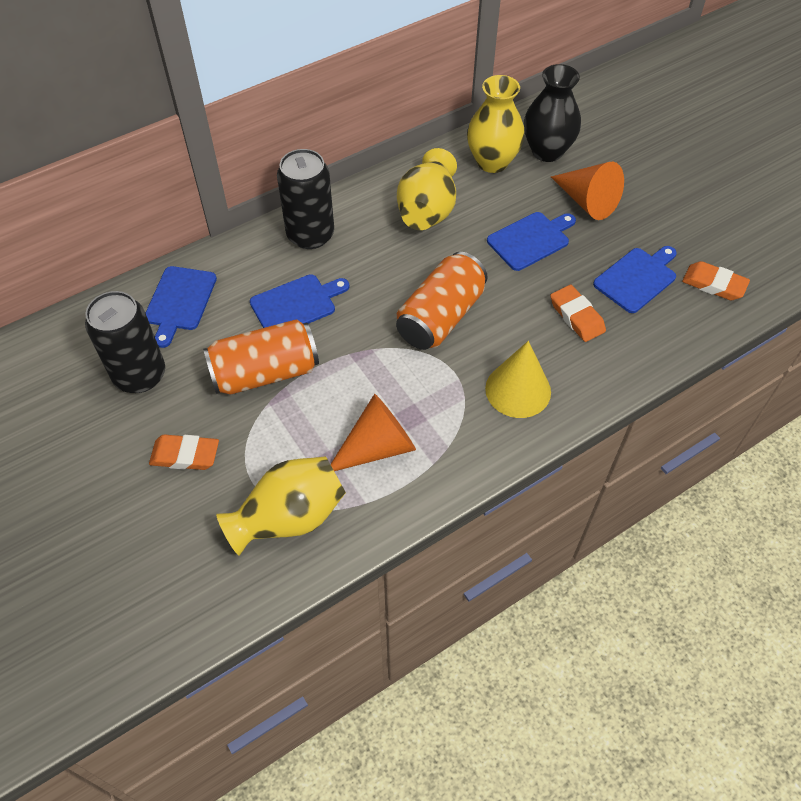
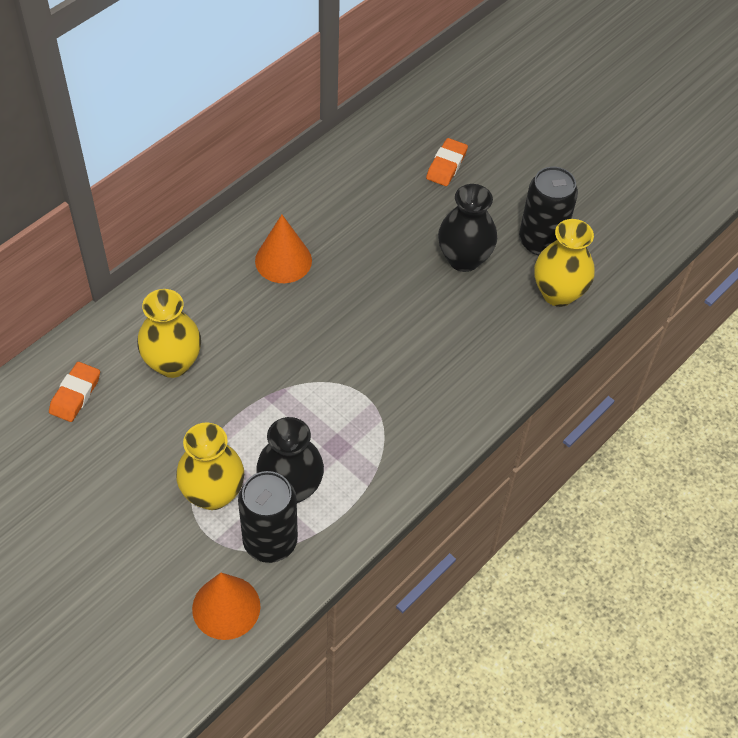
black vase: [524,64,581,162] = 1 -> [256,417,324,503] [438,184,497,272] = 2
blue cutting board: [145,266,217,348] [250,274,349,328] [487,212,576,271] [593,246,677,313] = 4 -> none = 0
orange can: [203,319,319,395] [396,252,488,350] = 2 -> none = 0
orange eraser: [149,434,219,470] [550,285,606,342] [682,261,750,300] = 3 -> [49,362,100,422] [426,138,468,186] = 2
yellow cone: [485,341,551,418] = 1 -> none = 0

